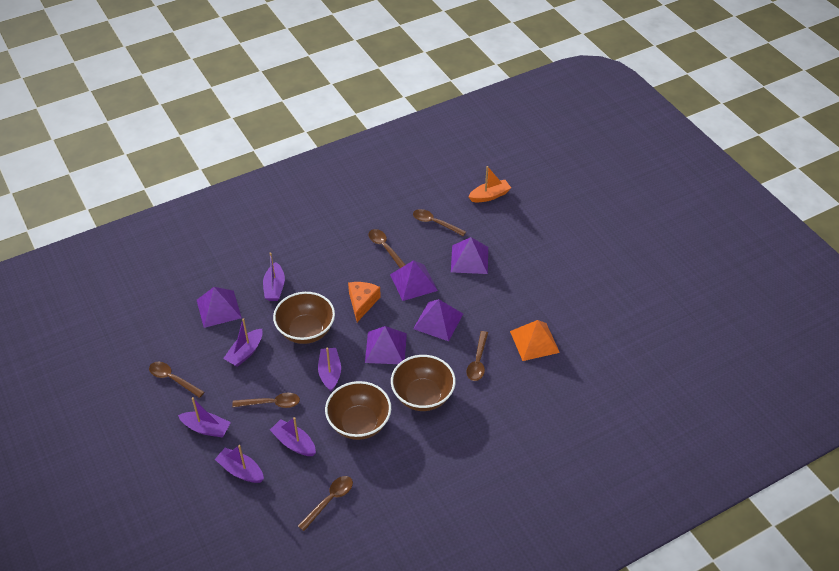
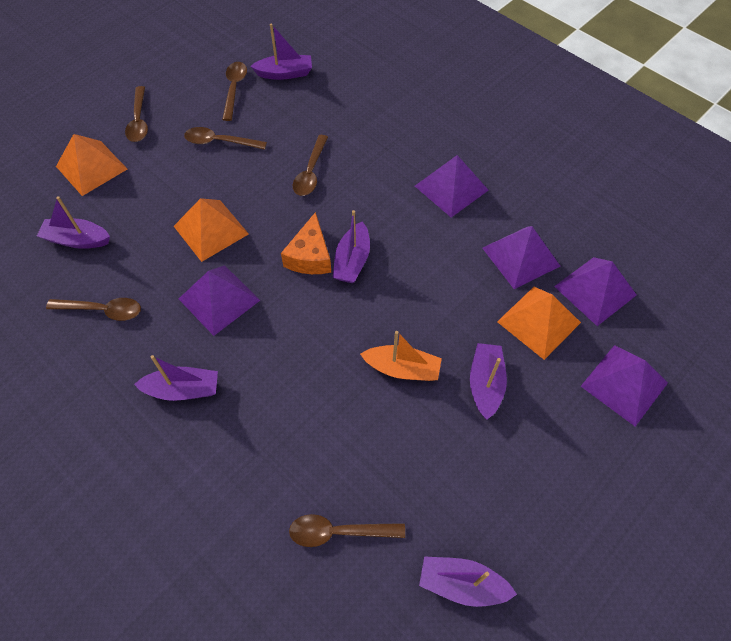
brown bowl: [273,292,335,344] [325,381,391,440] [391,355,456,411] = 3 -> none = 0
orange pyramid: [510,320,560,361] = 1 -> [56,134,127,196] [174,198,249,262] [497,287,581,360] = 3

